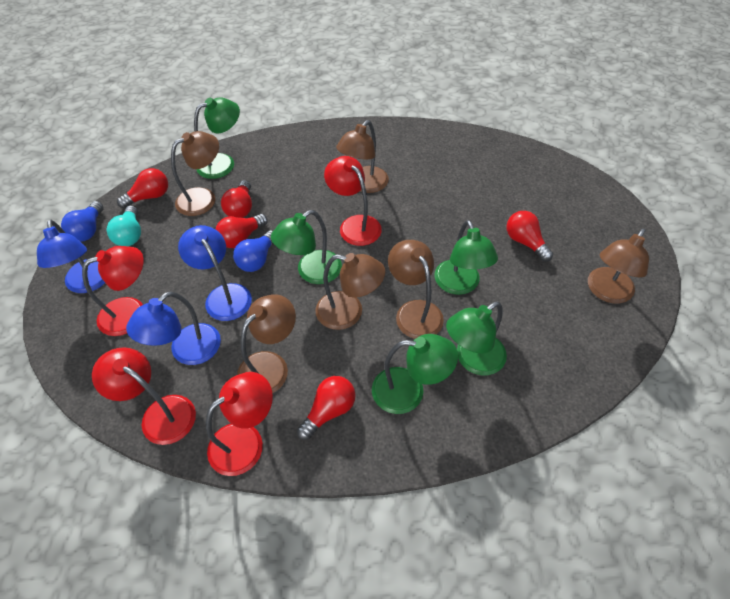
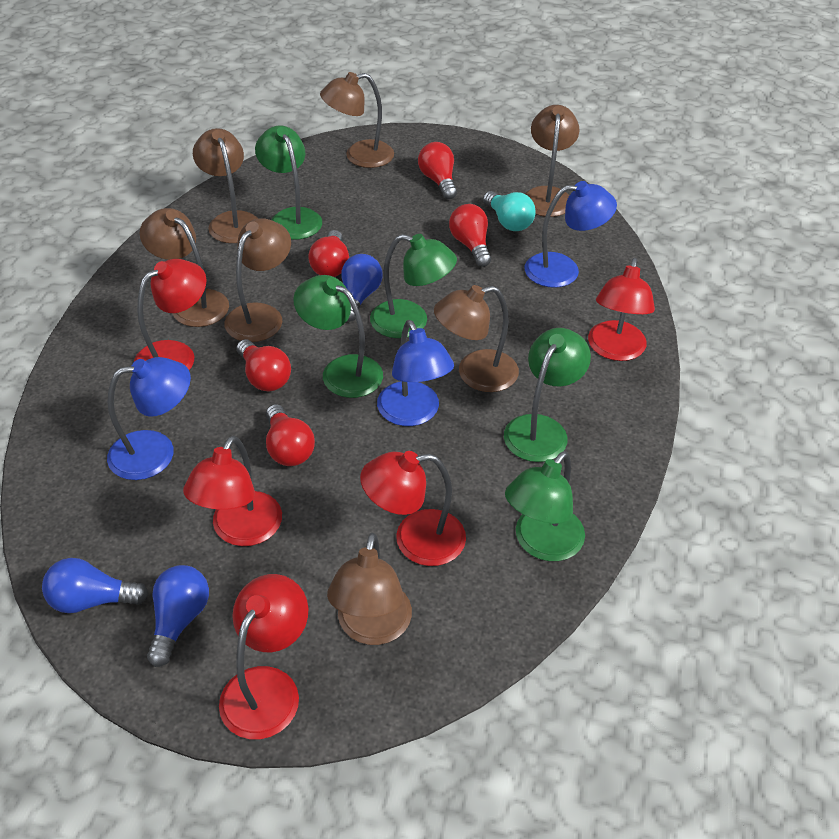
blue light bulb: [61,201,104,242] [233,230,273,272] = 2 -> [42,558,148,613] [147,565,209,667] [341,254,383,322] = 3
brown lamp: [171,131,219,216] [237,294,296,393] [315,253,385,330] [336,120,389,193] [388,240,444,339] [588,228,649,303] = 6 -> [140,208,229,327] [193,128,258,243] [224,218,291,342] [320,72,394,168] [327,533,412,645] [434,285,519,392] [525,105,579,217] = 7
red lamp: [82,246,144,336] [92,347,196,445] [206,372,273,476] [324,156,382,246] = 4 -> [134,259,206,370] [183,436,282,546] [219,574,309,739] [360,451,466,566] [588,258,655,361] = 5

